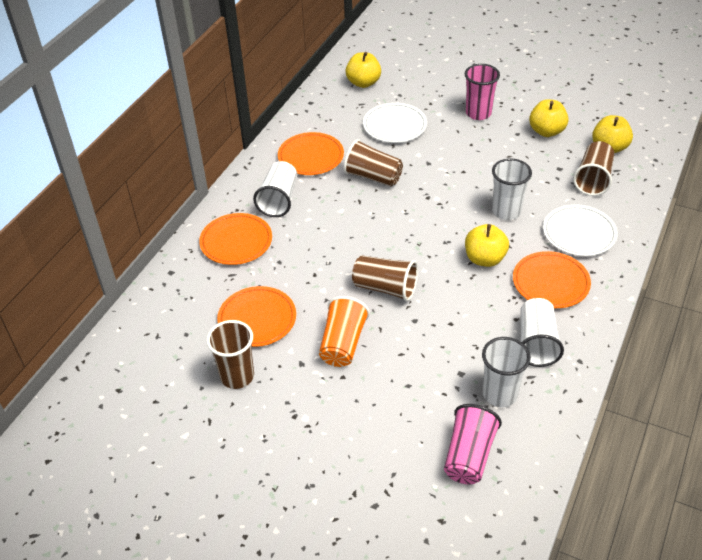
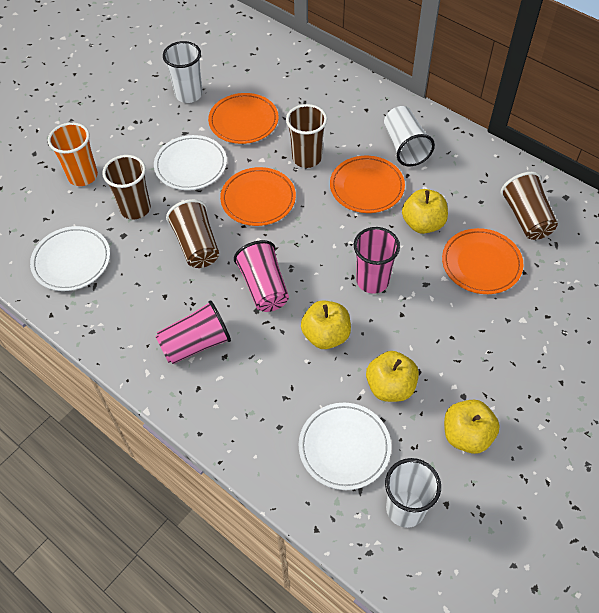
pink cup: [444,404,502,484] [465,64,500,120] = 2 -> [155,300,231,364] [234,240,289,312] [354,227,400,294] = 3
white cup: [253,161,297,217] [482,337,531,407] [492,158,532,220] [520,298,564,367] = 4 -> [163,41,203,103] [384,106,435,166] [385,458,441,528] = 3
white plate: [363,103,427,143] [543,205,618,256] = 2 -> [30,226,110,291] [154,135,227,190] [299,403,391,490] = 3

